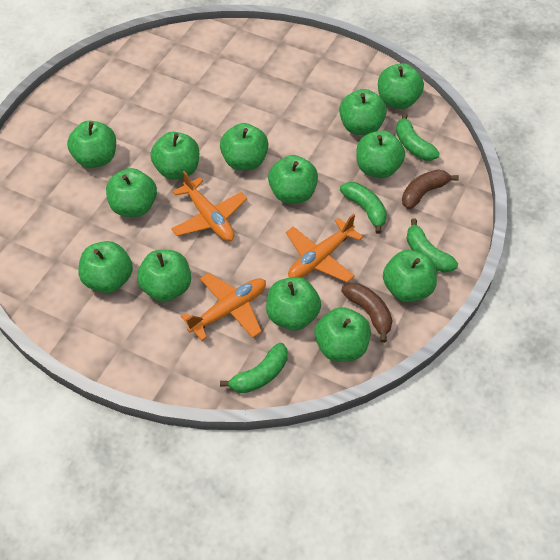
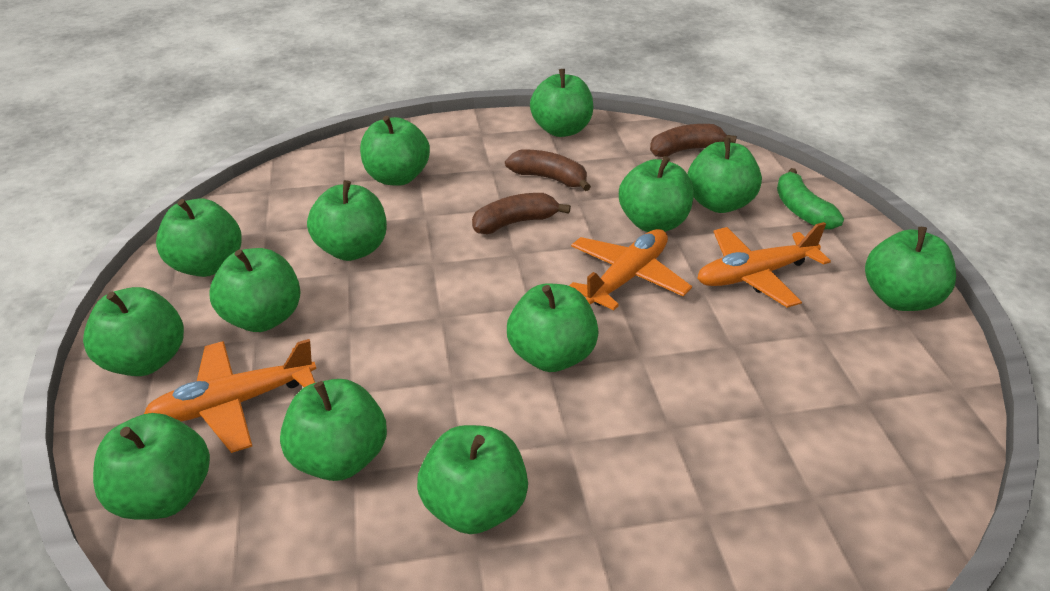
brown banana: [341,283,393,343] [402,169,459,209] = 2 -> [472,193,571,234] [505,150,591,191] [650,124,737,157] = 3
green banana: [220,343,288,393] [340,182,387,234] [396,113,440,161] [406,219,458,273] = 4 -> [777,168,844,230] = 1

